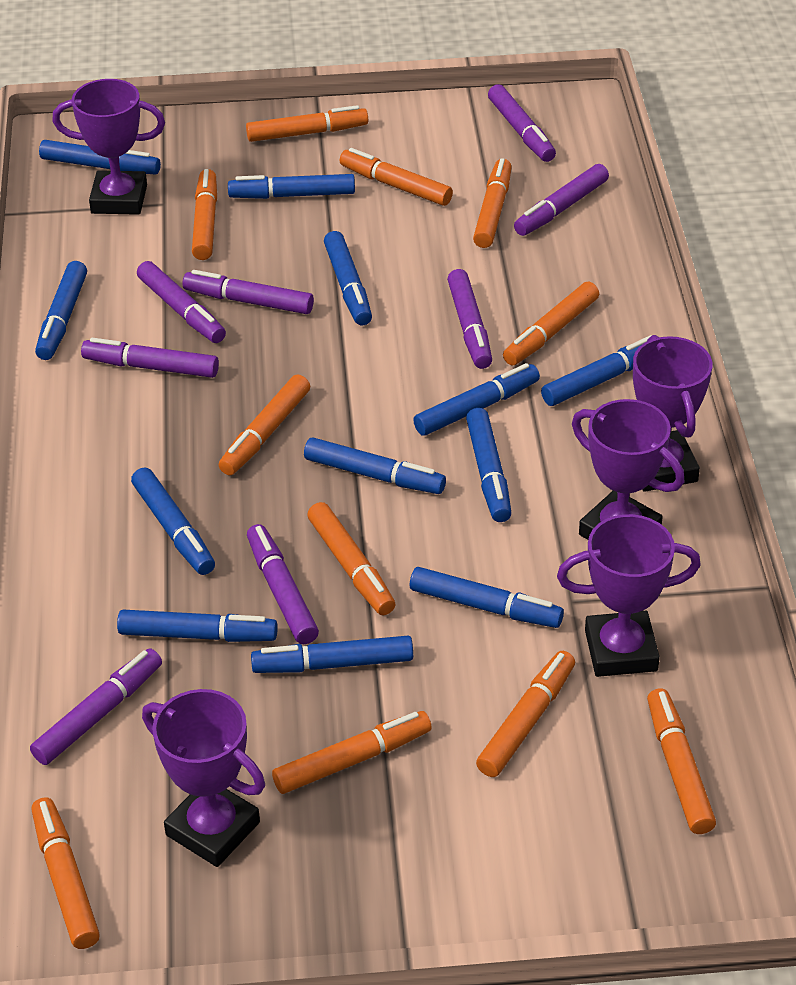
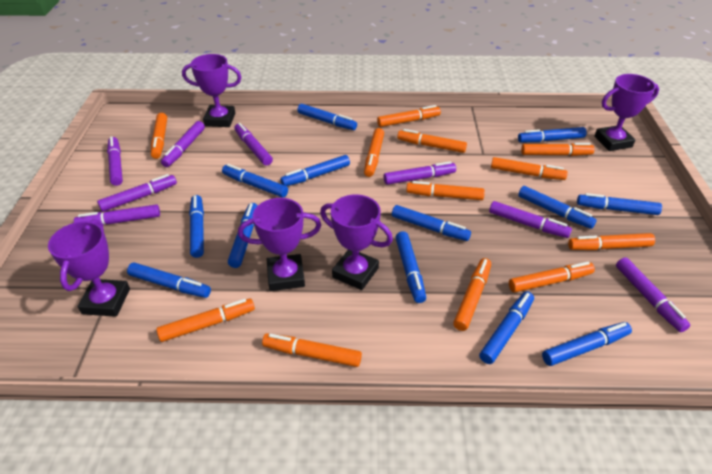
blue marker: [35,261,87,360] [39,140,161,174] [117,610,278,642] [131,468,215,575] [228,174,355,199] [251,636,413,673] [304,437,446,494] [324,231,372,325] [410,567,564,628] [413,363,540,436] [466,408,511,522] [541,335,651,406] = 12 -> [127,262,211,298] [189,195,204,258] [222,164,288,198] [228,203,258,268] [280,155,350,186] [297,104,357,130] [392,205,471,241] [395,231,426,303] [479,291,534,364] [518,127,587,142] [518,186,597,229] [542,322,632,366] [577,193,662,215] = 13
orange marker: [31,797,100,949] [192,169,217,260] [219,374,310,475] [246,105,368,142] [272,711,432,794] [307,502,396,615] [340,148,453,206] [473,158,512,248] [476,651,575,777] [503,281,599,365] [647,688,716,834] = 11 -> [151,113,167,159] [156,298,255,342] [262,333,362,367] [364,128,384,177] [377,105,441,127] [397,129,467,153] [406,181,485,200] [453,258,491,331] [491,157,568,180] [509,262,595,293] [521,143,595,156] [568,233,655,250] = 12

